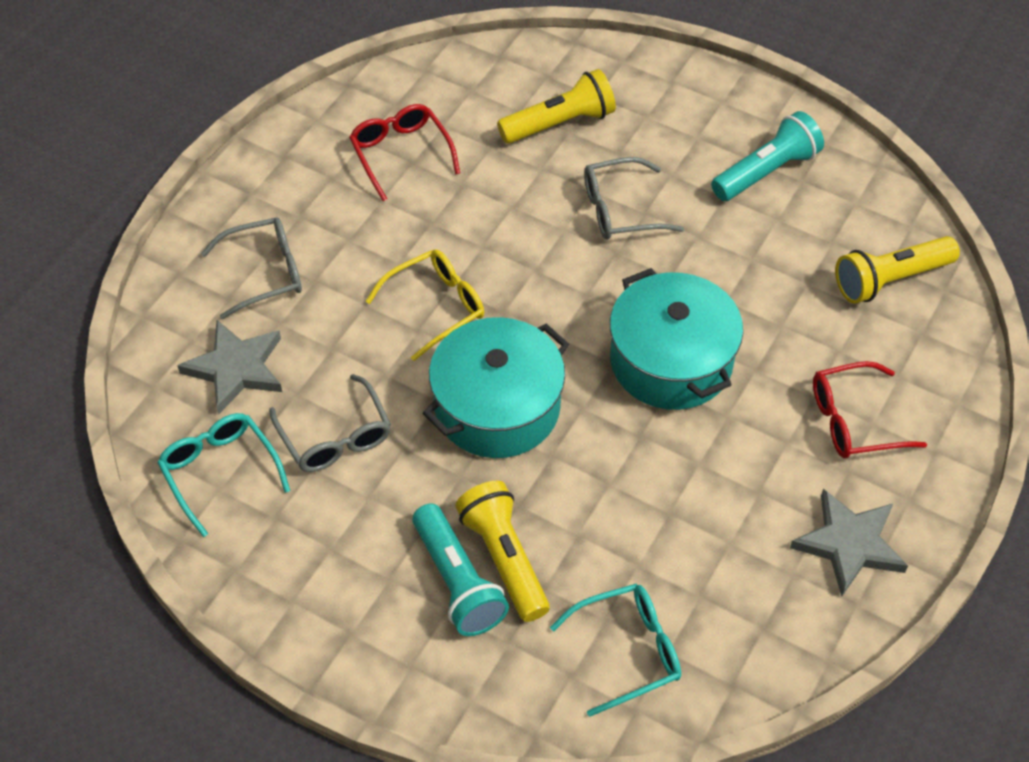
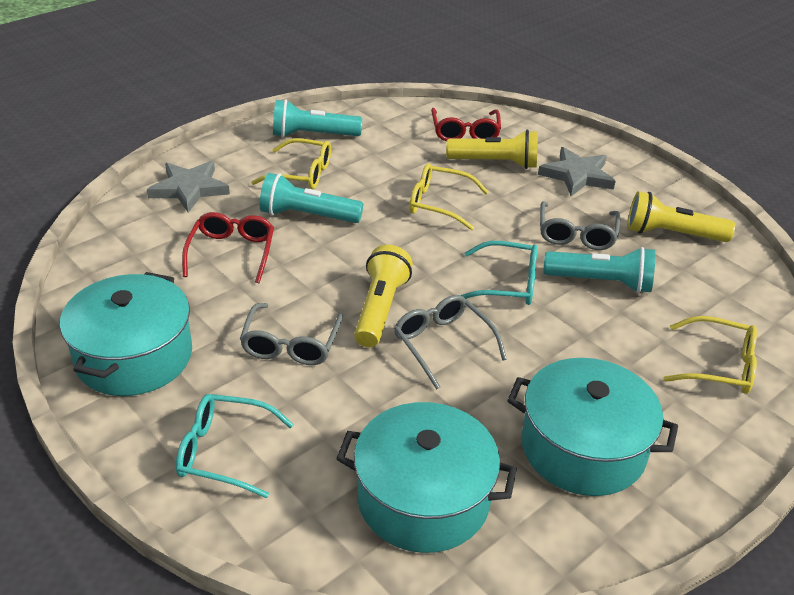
turquoise flashlight: [413,504,509,636] [711,111,824,201] = 2 -> [260,173,363,223] [273,99,362,138] [543,247,655,293] = 3
turquoise pot: [423,317,569,458] [610,268,743,410] = 2 -> [60,272,192,396] [336,402,517,553] [507,358,678,496] = 3
yellow glasses: [366,249,484,361] = 1 -> [251,138,331,189] [410,163,488,230] [664,316,757,394] = 3

